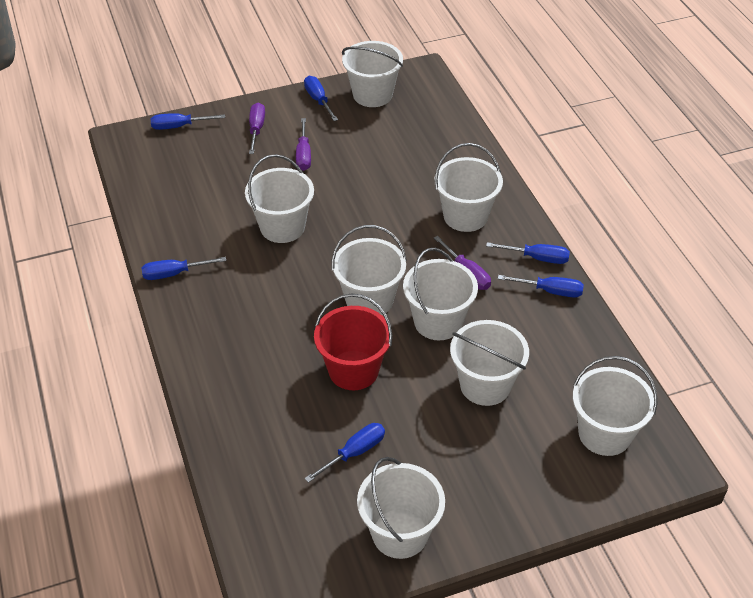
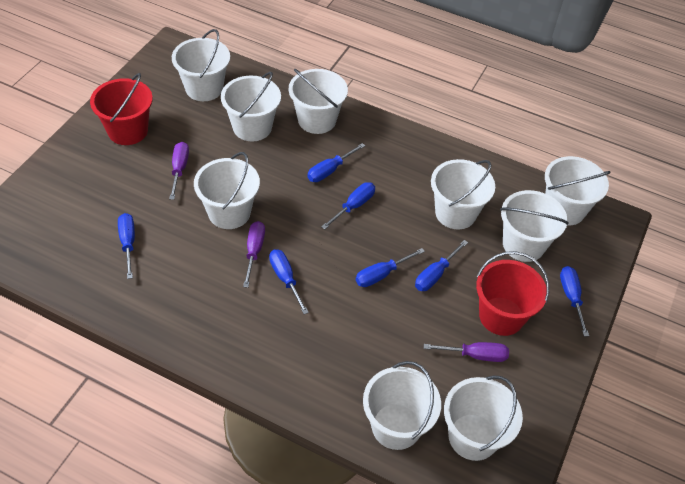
blue screwdriver: [141,257,226,280] [151,113,225,130] [304,76,338,121] [304,423,385,483] [486,242,570,264] [498,275,584,297] = 6 -> [118,213,135,279] [269,249,309,314] [307,143,365,182] [321,182,375,229] [356,248,425,287] [415,240,468,291] [560,266,589,337] = 7
red bucket: [314,294,392,390] = 1 -> [90,73,153,145] [476,251,549,336] = 2
white bucket: [245,154,314,243] [332,225,407,315] [342,41,403,107] [357,457,445,559] [403,248,478,340] [434,143,503,232] [450,320,529,406] [573,356,658,456] = 8 -> [172,29,230,101] [194,152,260,229] [221,72,281,141] [289,69,348,134] [363,361,441,450] [431,159,495,229] [444,375,523,461] [500,190,569,262] [545,156,611,226] = 9

